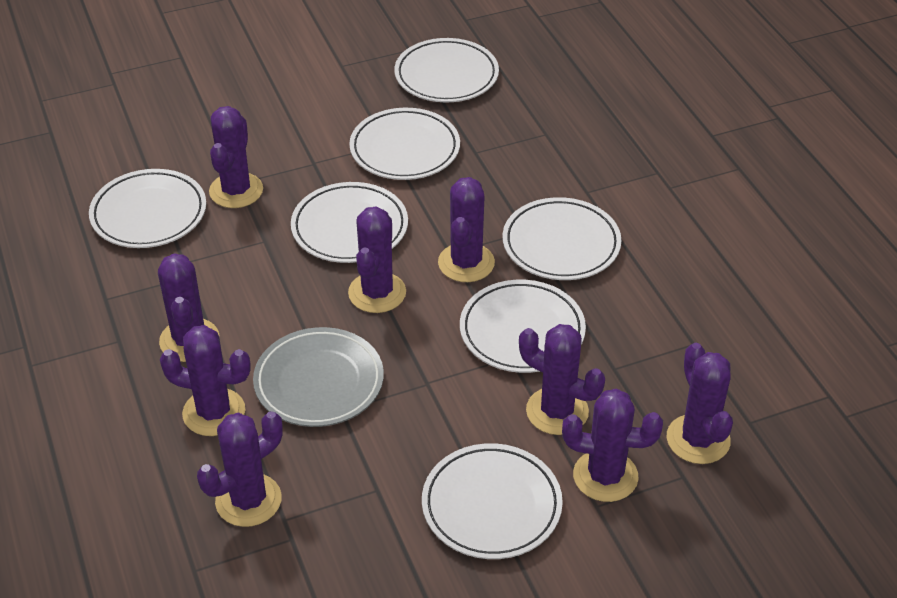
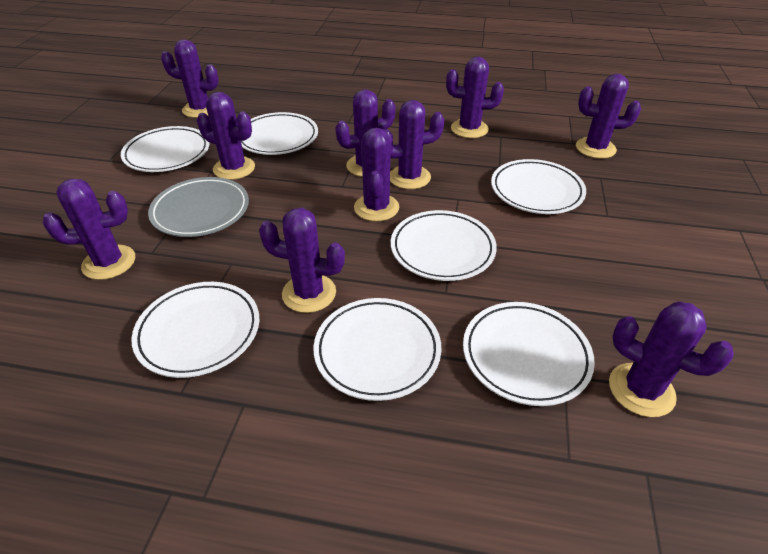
purple cactus: [158,253,219,362] [160,325,251,436] [197,411,282,527] [209,106,263,208] [348,206,406,313] [438,177,495,282] [519,324,605,435] [562,388,663,502] [667,343,733,464] = 9 -> [43,179,135,280] [161,39,218,118] [197,92,255,180] [259,208,345,313] [335,89,396,177] [354,128,399,221] [384,100,444,189] [446,57,504,138] [576,74,641,159] [609,301,734,417] = 10

